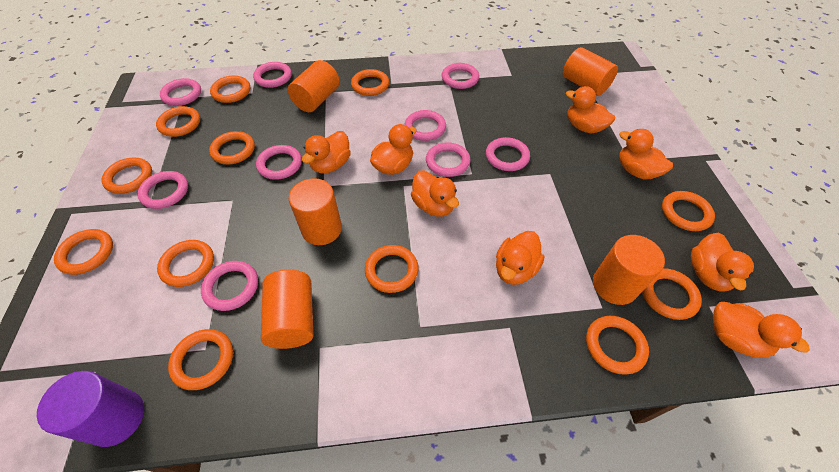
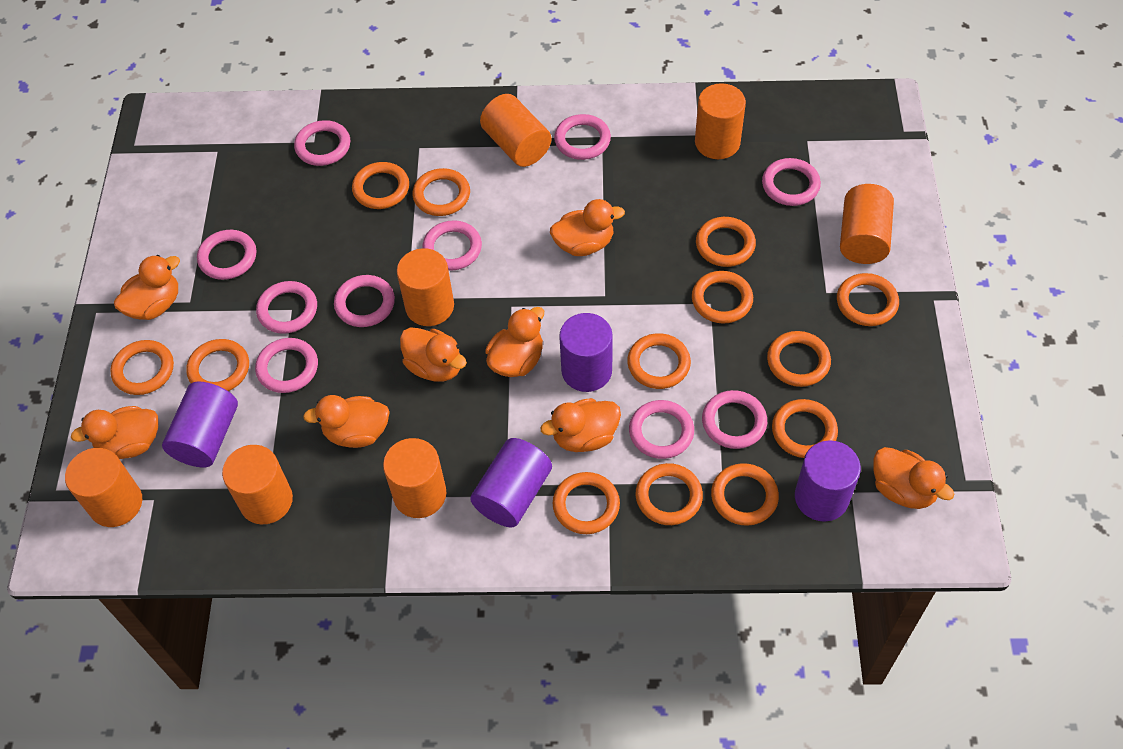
orange cylinder: [261,270,313,349] [288,60,340,112] [289,178,342,245] [563,47,618,96] [593,235,665,305] = 5 -> [65,448,142,527] [222,445,293,524] [383,438,447,518] [397,248,454,326] [480,94,552,167] [695,83,746,159] [840,184,894,264] = 7
orange ring: [54,229,113,275] [101,158,152,194] [156,106,200,137] [157,240,214,287] [168,329,233,390] [209,131,255,164] [210,75,250,103] [351,69,389,96] [365,245,419,293] [586,316,649,375] [642,268,702,320] [662,191,715,231] = 12 -> [110,340,174,395] [186,339,249,391] [352,162,409,209] [412,168,470,216] [553,472,620,534] [627,333,691,389] [636,463,703,525] [692,271,753,324] [696,217,756,267] [711,463,779,526] [767,331,831,387] [772,399,838,458] [837,273,899,326] = 13
pink ring: [137,171,188,209] [160,78,201,106] [201,261,258,311] [253,62,292,88] [256,145,302,180] [405,110,446,141] [426,142,471,177] [442,63,479,89] [486,137,530,171] = 9 -> [197,230,256,280] [255,338,318,393] [256,281,317,334] [294,120,350,166] [334,275,395,327] [423,220,482,271] [554,114,611,160] [629,400,694,459] [702,390,767,449] [762,158,821,206] = 10
purple cylinder: [37,371,144,447] = 1 -> [162,381,238,467] [470,438,552,527] [559,313,613,392] [795,441,861,522] = 4

